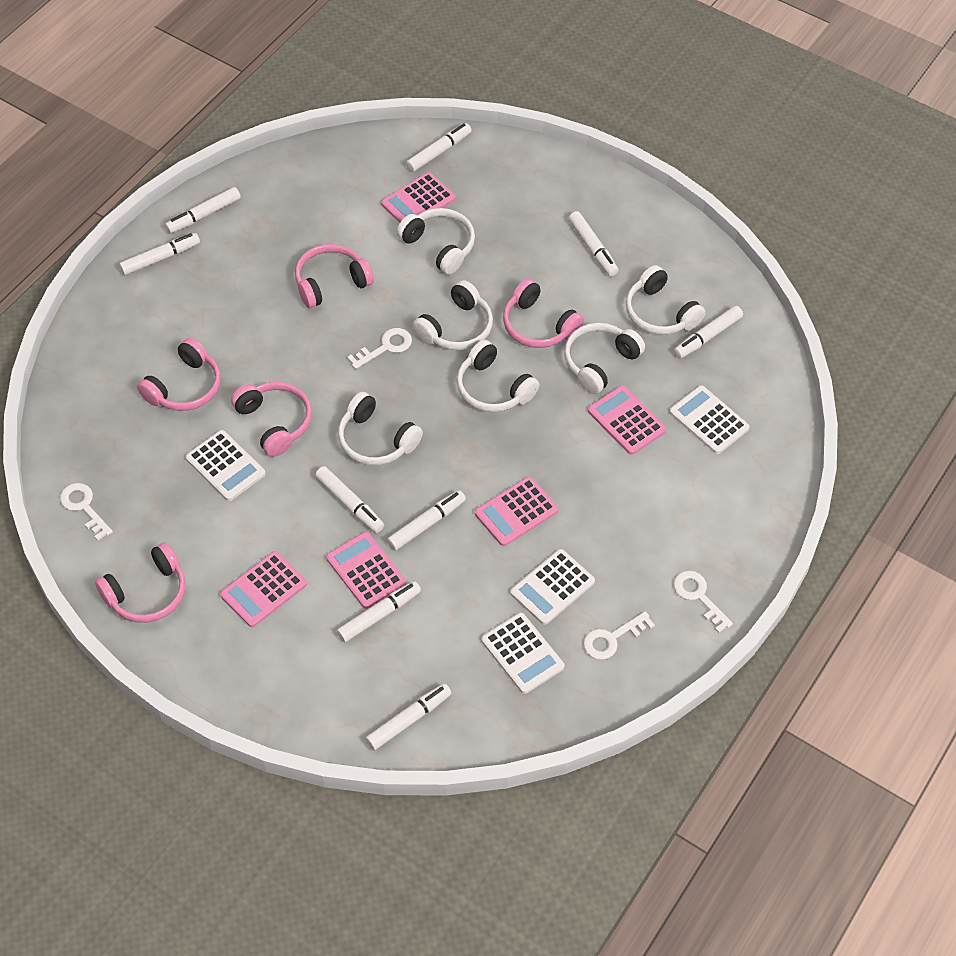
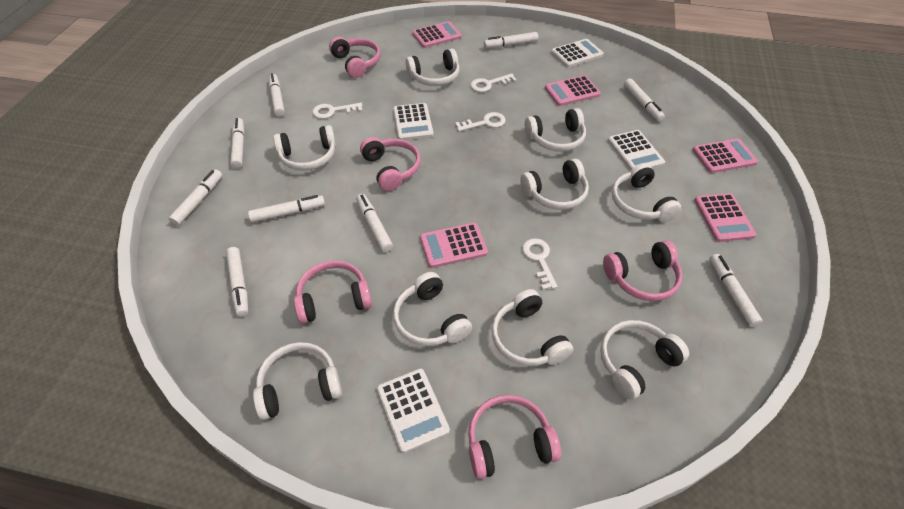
white headphones: [338,392,423,465] [397,208,475,275] [412,280,493,350] [457,340,539,412] [564,323,645,394] [626,265,706,335] = 6 -> [253,342,342,420] [273,125,336,171] [393,272,472,346] [406,49,460,86] [491,289,573,366] [520,159,589,210] [525,108,586,152] [600,320,689,400] [612,163,681,222] = 9

